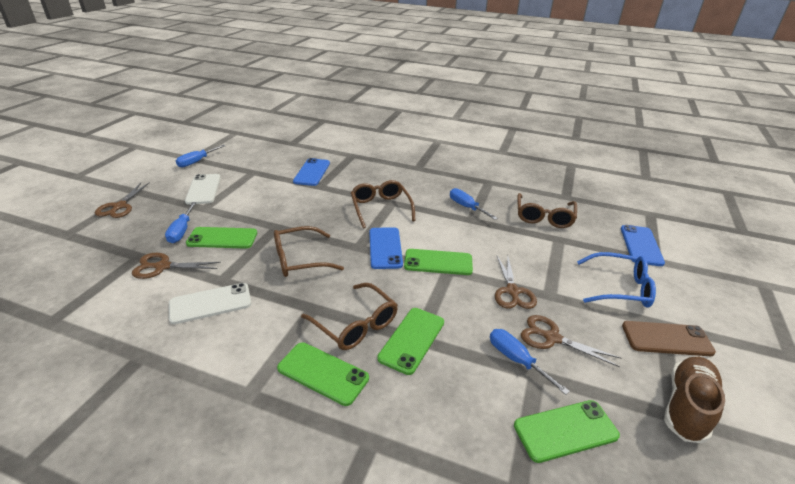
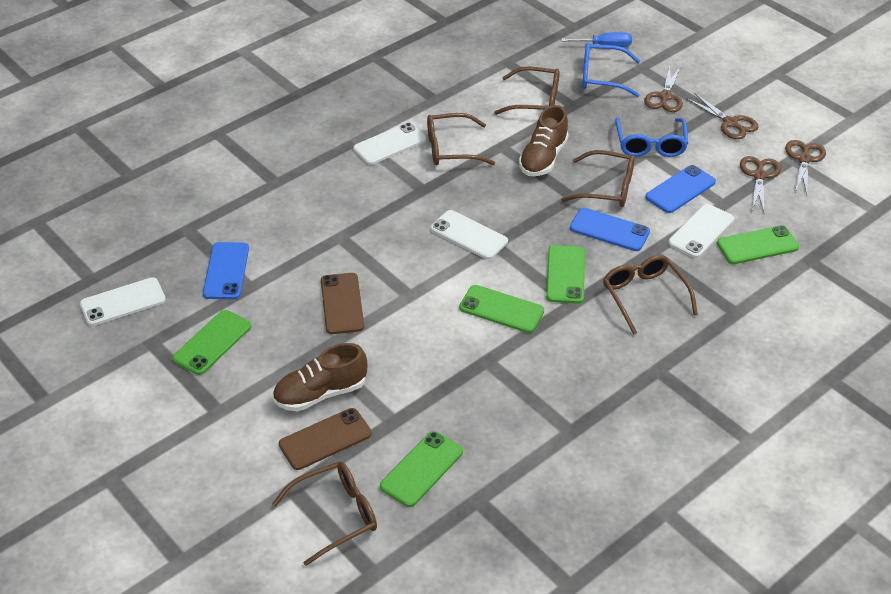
blue glasses: [577,252,656,308] = 1 -> [582,43,640,97] [615,117,688,157] = 2
blue screwdriver: [165,202,196,243] [176,145,225,167] [450,188,498,220] [490,329,570,395] = 4 -> [562,32,632,47] = 1
brown glasses: [274,226,344,277] [301,283,398,350] [351,180,415,229] [517,193,577,228] = 4 -> [272,462,377,566] [427,113,495,165] [494,67,560,115] [561,150,635,207] [603,255,698,335] = 5
brown phone: [622,321,716,356] = 1 -> [279,408,372,470] [321,273,364,334] = 2
brown shoe: [664,357,725,443] = 1 -> [272,343,368,411] [519,105,569,176] = 2
white phone: [169,283,251,324] [185,174,221,204] = 2 -> [80,277,166,326] [353,122,426,165] [430,210,508,259] [668,204,734,258] = 4

